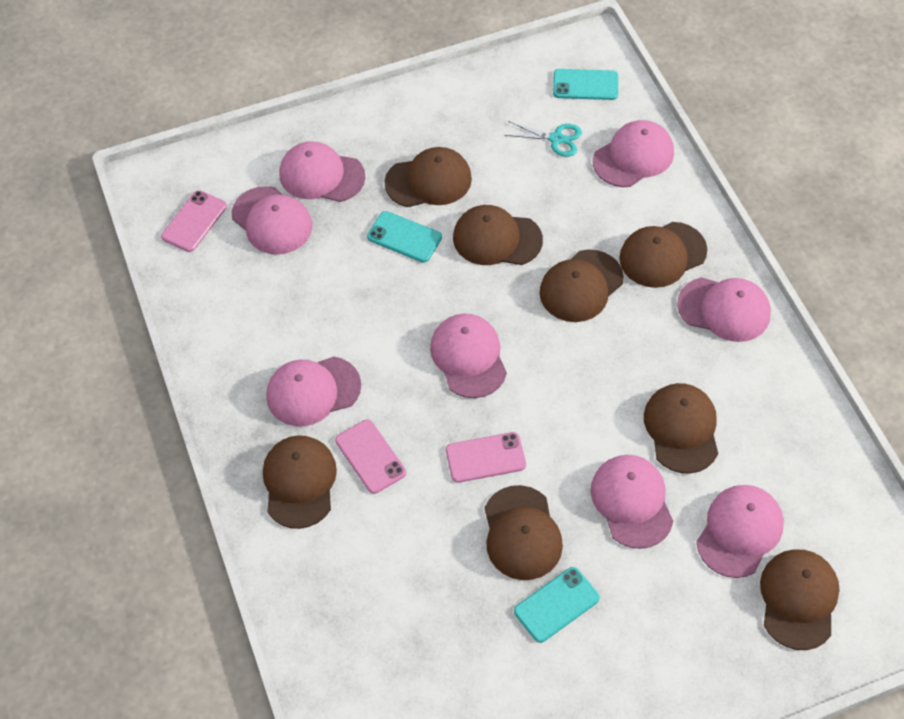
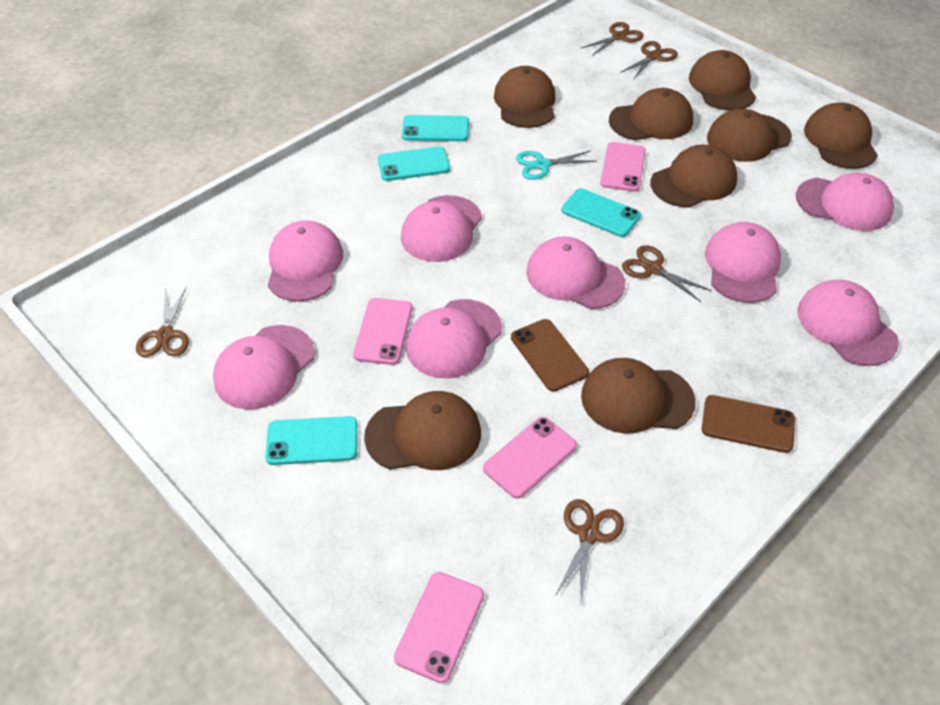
brown phone: none = 0 -> [511,319,589,392] [702,395,795,453] = 2
brown scissors: none = 0 -> [136,288,189,357] [555,499,624,603] [581,22,644,56] [620,41,678,79] [622,245,712,302] = 5
pink phone: [161,190,227,252] [335,419,406,494] [446,432,526,483] = 3 -> [353,298,413,365] [394,572,484,683] [483,417,577,499] [600,142,646,192] = 4
turquoise phone: [367,211,442,263] [514,567,600,643] [553,69,618,100] = 3 -> [265,416,358,465] [378,146,450,181] [402,115,469,141] [562,188,641,237] = 4

